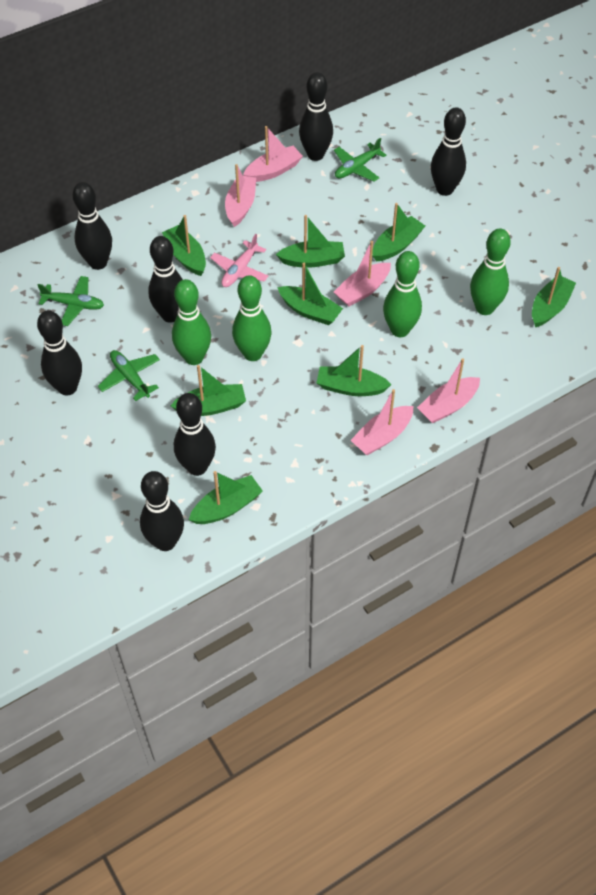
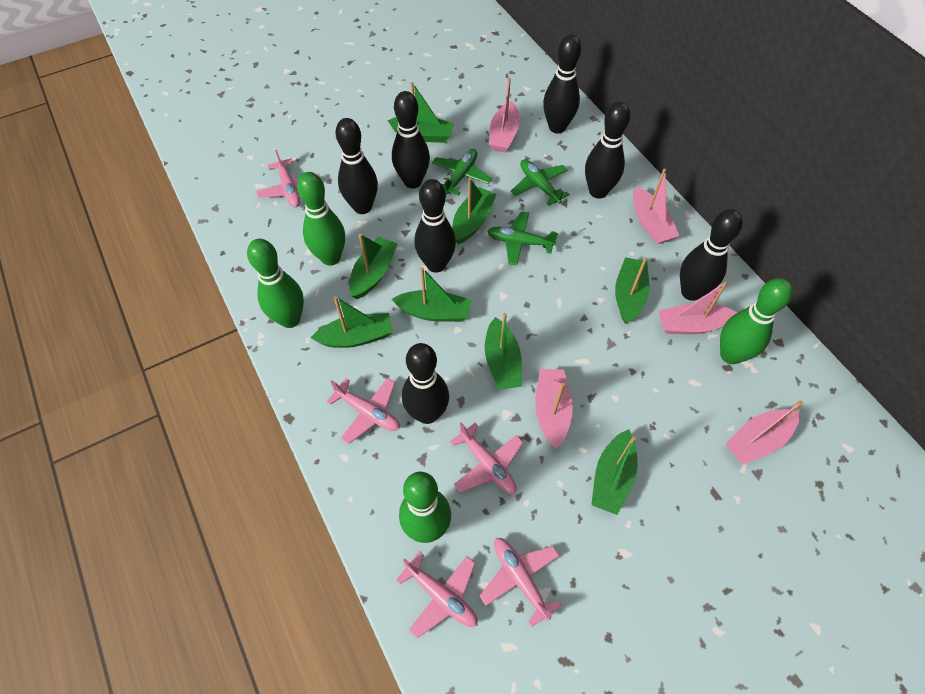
pink plane: [210,234,268,287] = 1 -> [256,150,320,207] [327,378,400,444] [396,551,478,638] [450,422,523,494] [480,538,562,627] = 5

